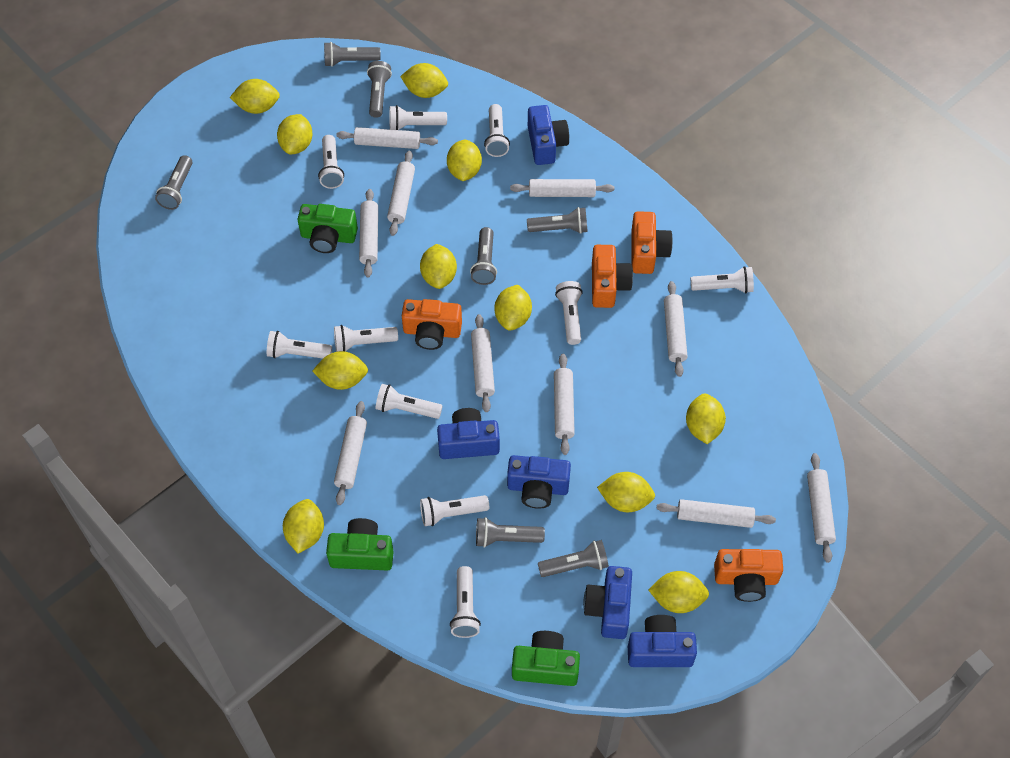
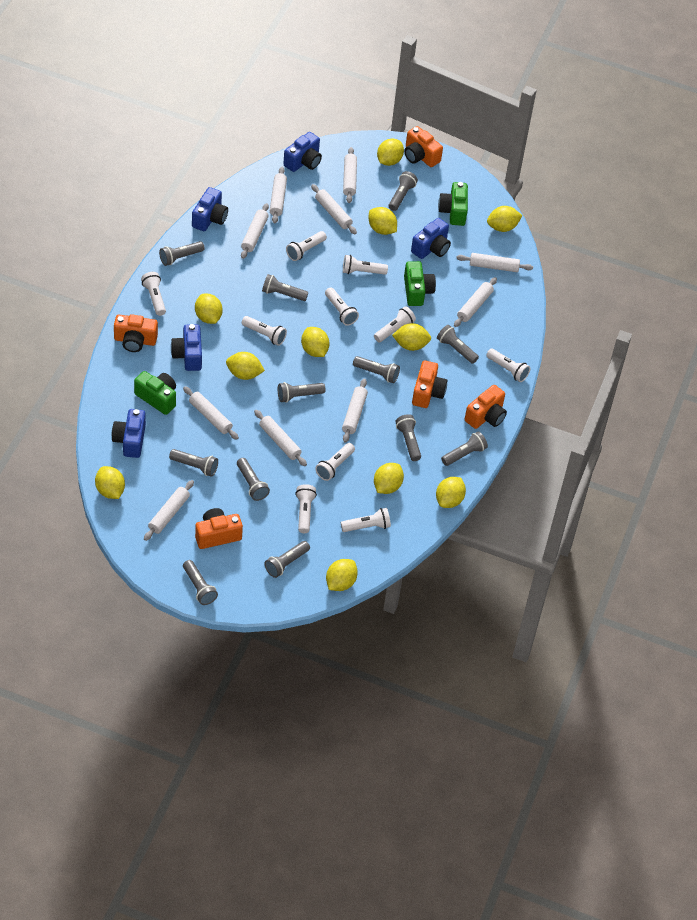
grey flashlight: [155,155,192,210] [324,42,381,67] [367,61,392,118] [470,227,497,285] [476,517,545,548] [527,207,588,234] [538,540,609,577] = 7 -> [159,241,205,266] [169,449,218,477] [183,560,218,605] [237,458,270,501] [262,274,308,301] [265,541,310,578] [278,382,326,403] [353,356,400,383] [389,171,418,211] [395,414,421,461] [437,325,479,364] [441,431,488,466] = 12
orange camera: [402,299,462,350] [592,245,633,308] [632,211,673,274] [714,549,783,602] = 4 -> [114,314,158,352] [195,508,243,549] [404,126,443,167] [412,360,447,408] [465,385,507,429] = 5

